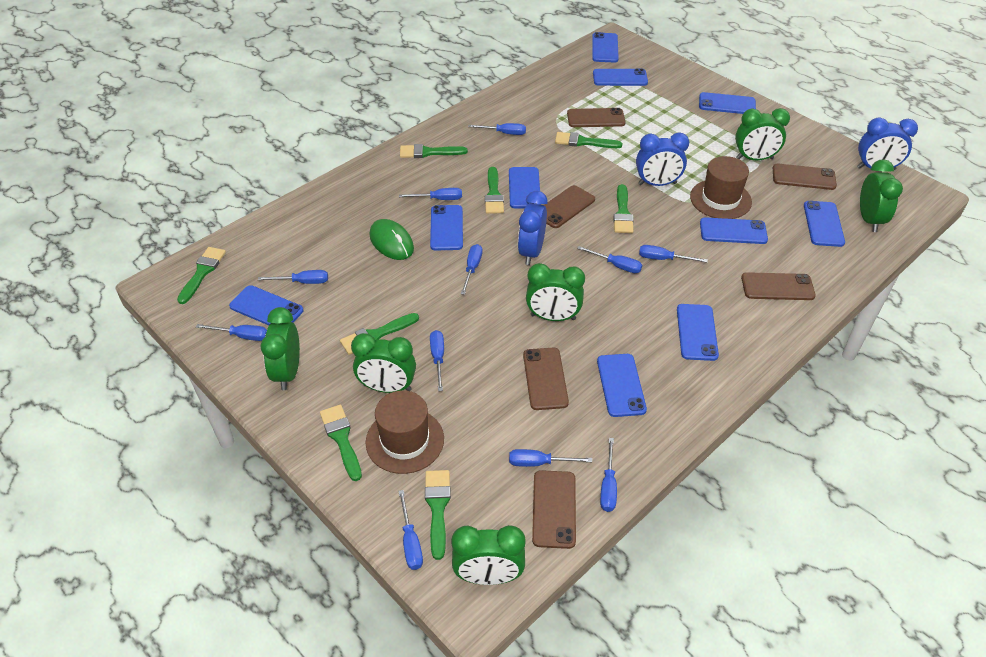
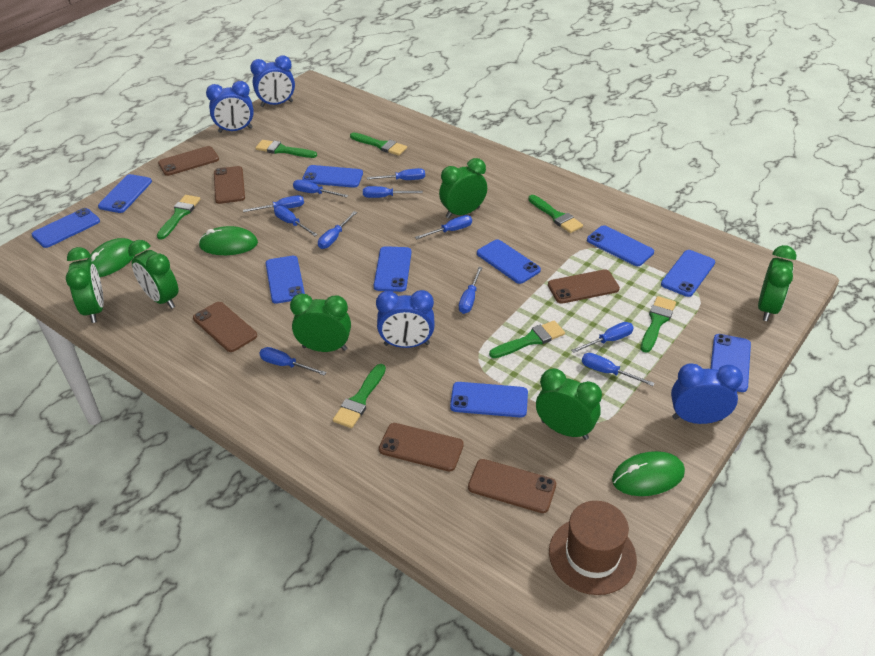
blue clock: [518,191,548,265] [636,133,689,186] [857,118,918,170] = 3 -> [206,81,254,133] [250,55,295,107] [376,290,434,348] [671,363,743,424] = 4
brown hat: [366,390,444,474] [690,156,752,219] = 2 -> [549,501,637,595] = 1
green brush: [177,247,226,304] [320,405,362,481] [340,313,419,355] [400,144,468,158] [425,470,451,560] [485,167,504,214] [555,132,623,148] [613,184,634,233] = 8 -> [157,195,200,239] [256,140,317,158] [333,364,386,428] [350,132,407,156] [489,320,565,358] [528,195,583,233] [641,296,676,353] = 7
green mouse: [369,219,414,260] = 1 -> [87,238,135,277] [199,226,258,255] [612,451,685,496] = 3

